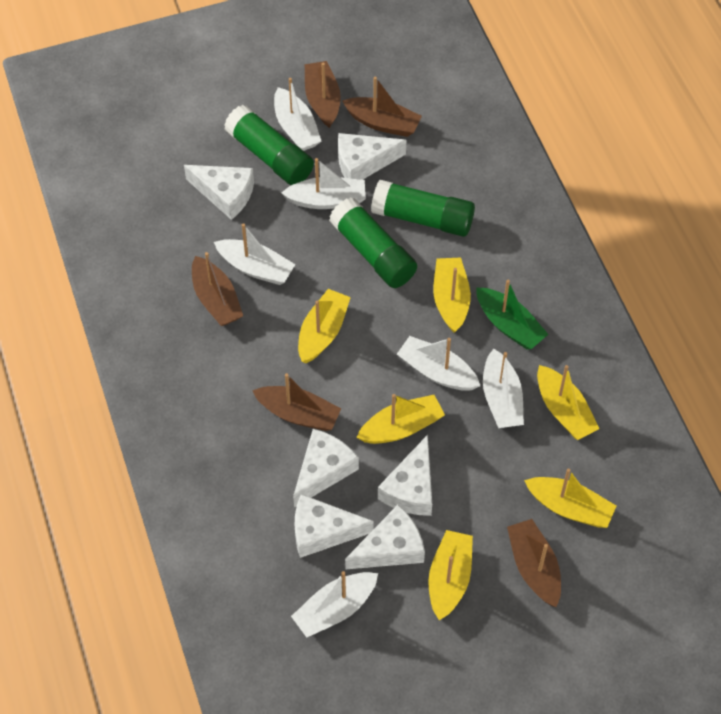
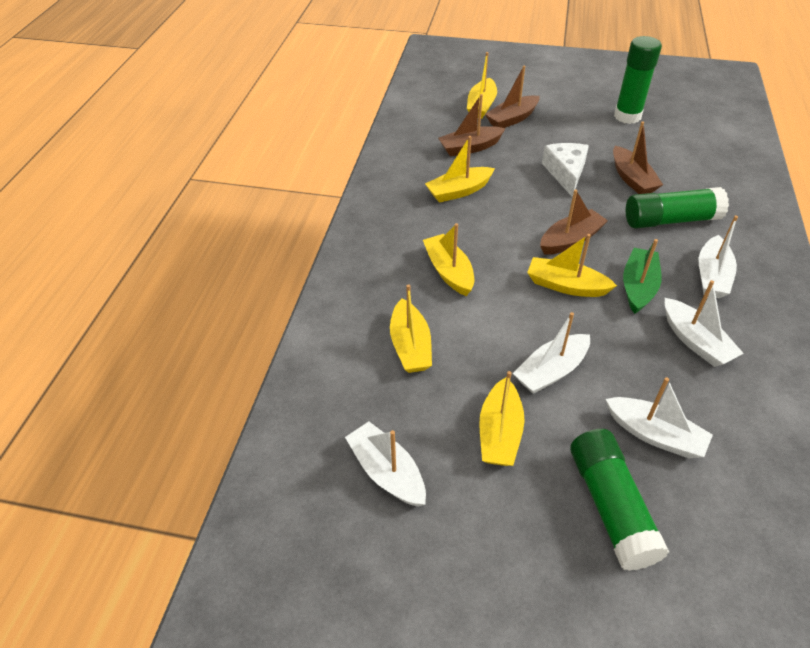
brown boat: [192,252,243,326] [252,373,341,431] [305,61,341,128] [342,77,422,137] [507,519,561,607] = 5 -> [438,94,506,156] [485,66,540,128] [540,189,608,255] [613,121,663,194] = 4
white boat: [214,223,296,285] [274,78,322,151] [281,158,366,209] [291,571,378,638] [397,336,480,391] [483,349,524,428] = 6 -> [345,422,426,507] [513,312,590,394] [606,377,713,458] [665,280,744,367] [699,215,738,298] = 5
white cheese: [184,165,254,220] [293,429,359,507] [295,494,374,558] [338,133,407,180] [345,505,425,569] [378,435,432,516] = 6 -> [542,143,589,197] = 1

